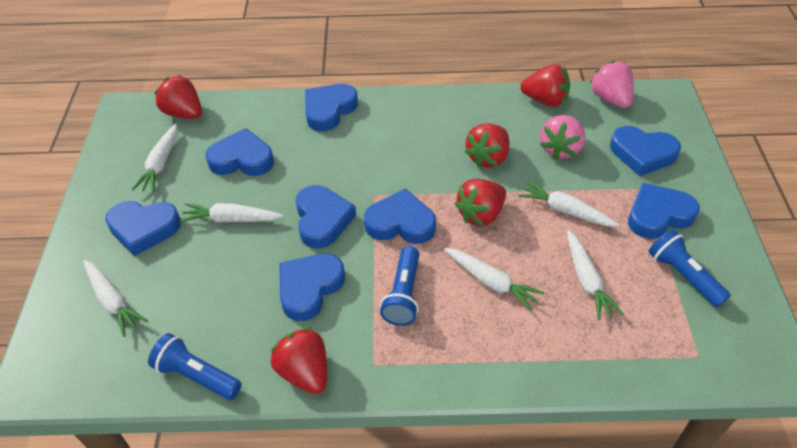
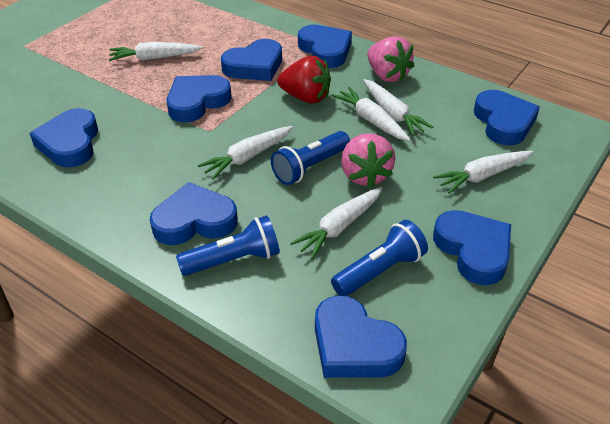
red strawberry: [154,75,202,119] [270,327,327,394] [454,179,506,226] [464,124,510,168] [520,64,570,107] = 5 -> [277,56,331,104] = 1

